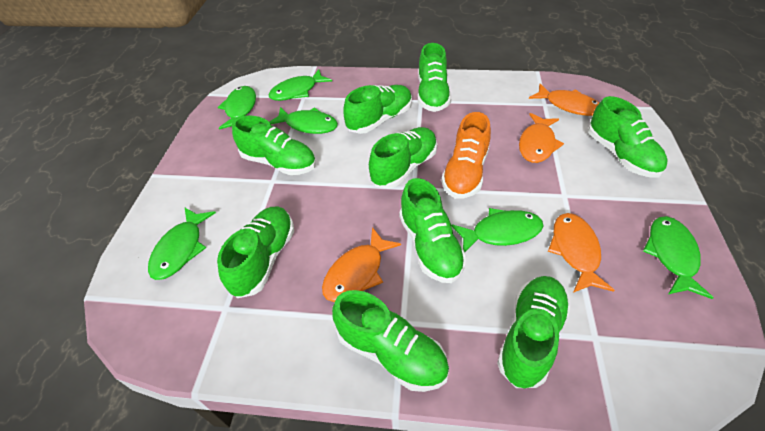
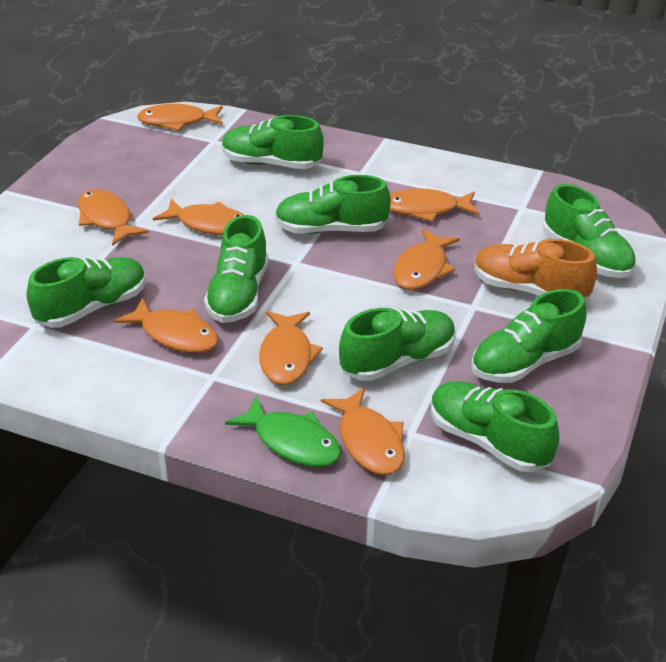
green fish: [148,207,216,280] [218,86,256,129] [269,69,332,101] [269,107,338,134] [451,208,544,252] [643,216,714,299] = 6 -> [225,396,341,467] = 1
green shoe: [217,207,294,298] [232,116,316,175] [332,290,449,392] [343,85,412,134] [369,127,437,188] [399,178,466,283] [418,43,451,112] [497,276,570,388] [588,96,668,178] = 9 -> [27,257,146,328] [204,215,268,323] [222,115,324,169] [275,175,391,234] [339,308,456,381] [431,381,559,472] [471,289,586,383] [543,184,636,278] = 8
orange fish: [322,227,401,302] [519,113,564,163] [529,84,599,116] [548,213,615,292] = 4 -> [78,189,149,246] [114,298,219,353] [137,104,223,131] [153,199,244,235] [259,311,323,385] [321,387,405,475] [390,188,480,222] [393,229,460,290] = 8

